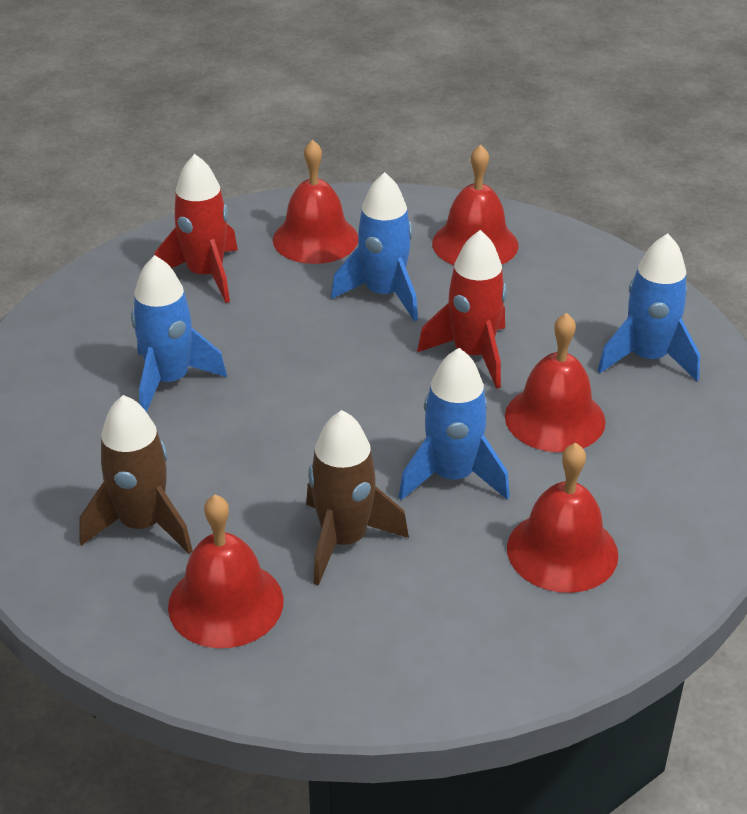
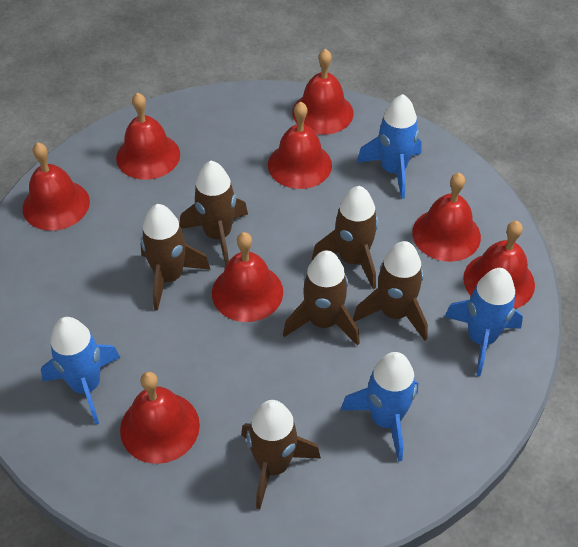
brown rocket: [79,395,193,554] [306,410,409,586] = 2 -> [141,204,211,311] [180,161,248,265] [241,400,321,509] [283,250,360,346] [312,186,378,289] [353,241,428,341] = 6
red bell: [168,495,283,648] [273,140,358,264] [432,145,518,265] [505,313,606,452] [507,443,618,593] = 5 -> [23,142,90,231] [116,92,180,180] [120,372,200,464] [212,232,283,322] [268,102,332,189] [292,49,354,134] [412,173,481,262] [463,221,535,309] = 8
red rocket: [155,154,238,303] [417,230,507,388] = 2 -> none = 0

